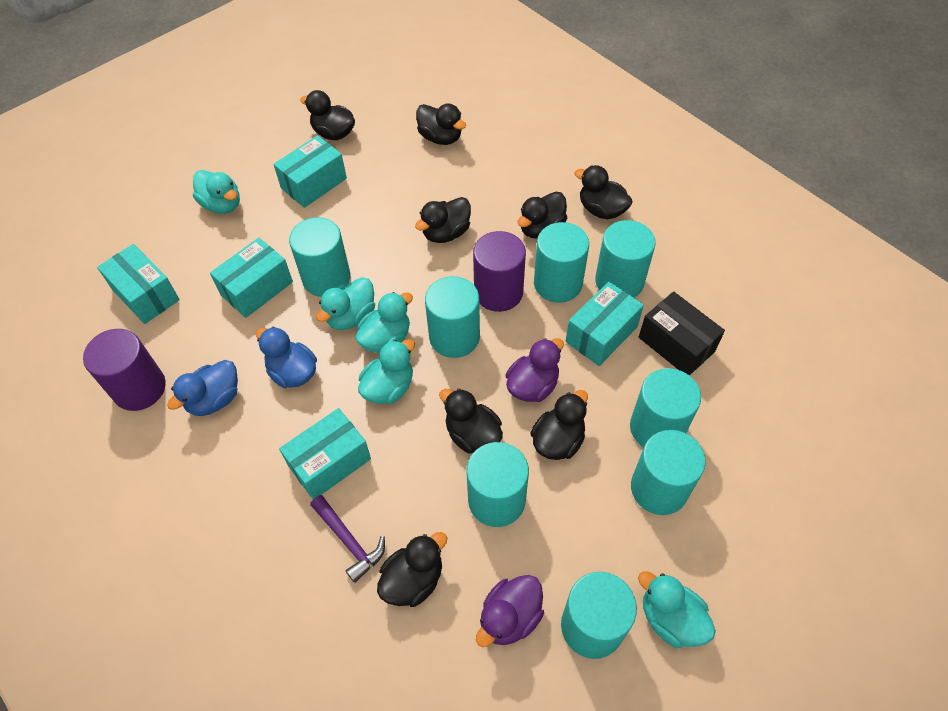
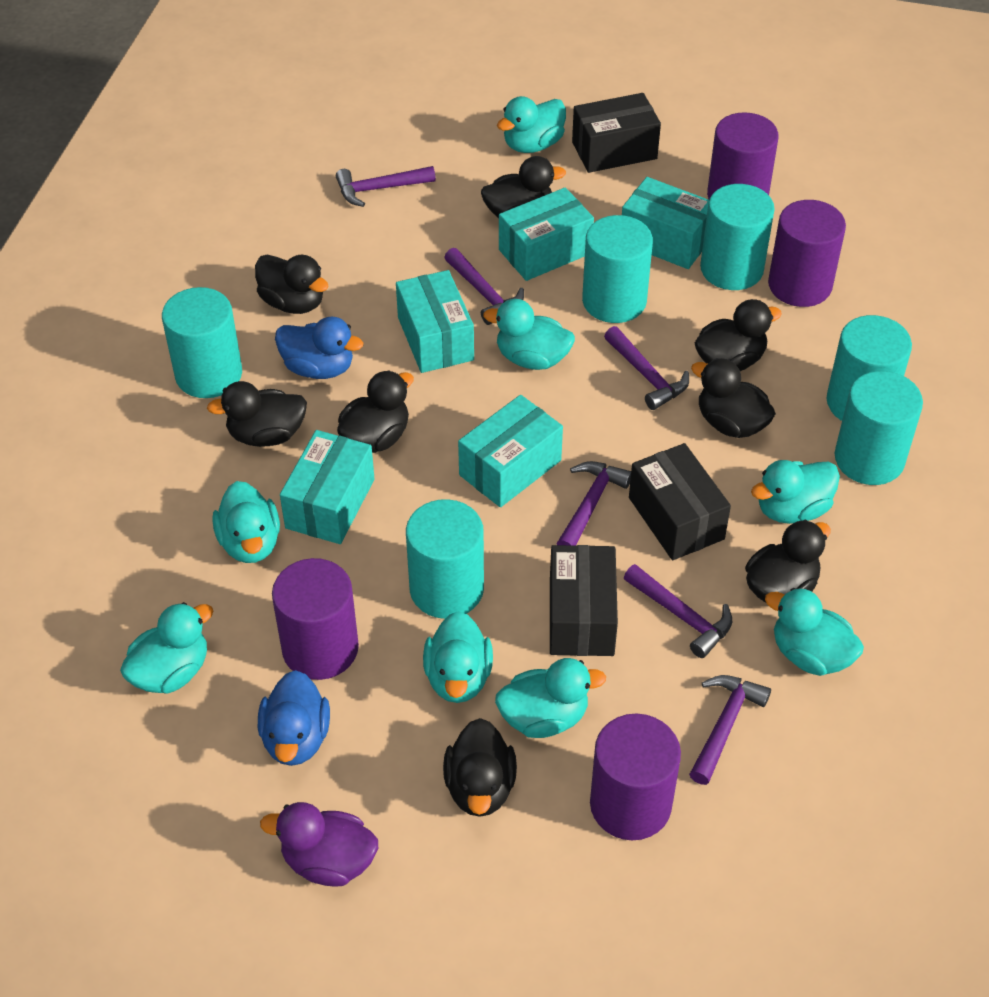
black box: [639,291,725,376] = 1 -> [550,545,618,656] [572,93,661,173] [629,443,731,560] = 3
purple cylinder: [83,329,166,411] [473,231,526,312] = 2 -> [272,558,359,680] [590,714,681,840] [707,112,779,199] [768,200,846,307] = 4
purple duck: [476,575,544,647] [506,338,564,402] = 2 -> [260,802,378,887] = 1
purple hammer: [310,495,385,583] = 1 -> [336,166,436,207] [444,248,524,325] [556,461,631,546] [604,326,689,410] [624,564,732,658] [689,675,771,785] = 6
turquoise cylinder: [289,217,350,297] [425,276,480,358] [466,442,529,527] [534,222,589,303] [561,572,637,659] [595,220,656,298] [630,368,701,447] [631,430,706,515] = 8 -> [162,287,242,398] [406,499,484,619] [582,215,653,323] [700,184,775,290] [826,315,912,421] [835,371,923,485] = 6
turquoise duck: [193,170,240,214] [316,277,375,330] [356,292,413,353] [358,339,415,404] [638,571,716,648] = 5 -> [120,602,213,694] [212,481,280,563] [423,611,493,703] [483,299,575,370] [495,658,606,738] [497,96,566,153] [751,460,840,524] [765,588,864,676] = 8

